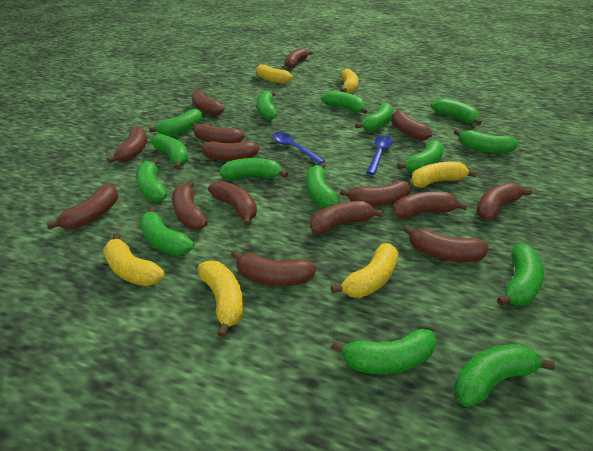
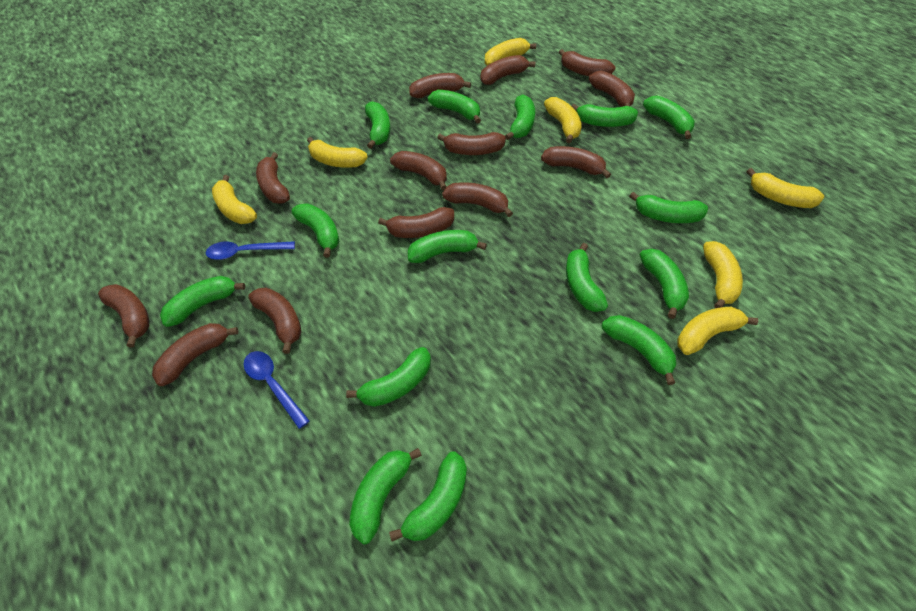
brown banana: [47,184,118,229] [107,126,147,163] [172,180,208,229] [191,90,224,116] [192,123,245,143] [197,141,259,161] [208,180,257,226] [231,250,316,286] [285,48,313,69] [310,201,383,234] [340,180,411,207] [391,109,433,141] [393,191,468,219] [403,225,489,262] [476,183,533,220] = 15 -> [98,284,149,348] [152,323,238,386] [248,287,302,354] [256,152,290,204] [378,207,454,238] [390,151,447,191] [409,73,471,98] [437,132,506,155] [442,182,513,217] [481,55,536,85] [541,146,611,178] [559,49,615,76] [589,71,635,107] = 13
yellow banana: [103,233,165,286] [198,261,243,337] [256,64,292,84] [331,243,398,298] [340,68,358,94] [411,162,477,188] = 6 -> [212,175,257,224] [307,137,368,168] [485,38,536,66] [544,97,582,143] [677,307,758,355] [703,241,743,308] [746,168,824,208] = 7

